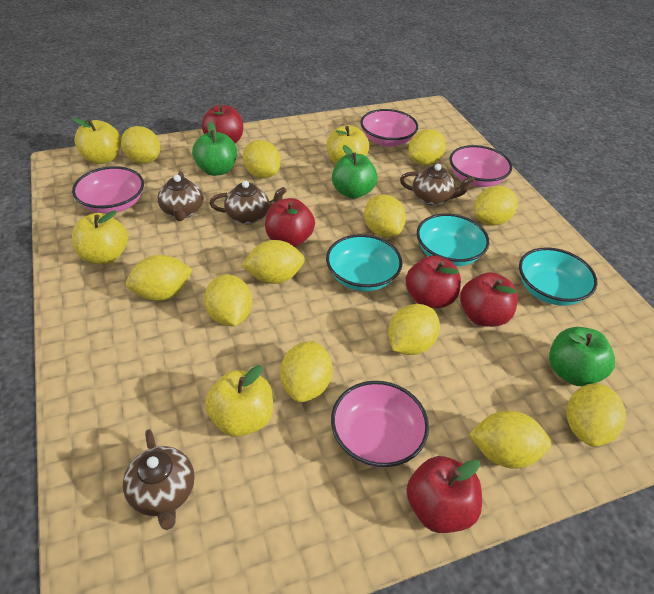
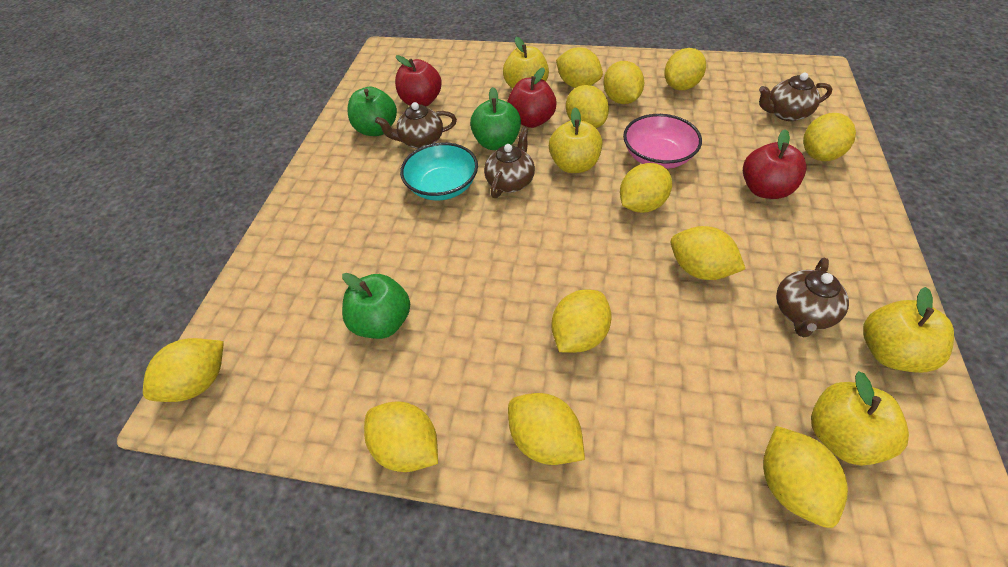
pink bowl: [72,166,144,214] [331,381,429,468] [361,109,418,147] [450,145,512,187] = 4 -> [623,114,702,169] = 1
red apple: [201,105,243,143] [265,198,315,247] [405,255,461,309] [406,456,482,533] [460,272,518,327] = 5 -> [395,55,442,107] [507,67,557,128] [743,129,806,199] = 3
turquoise bowl: [326,234,402,291] [417,214,489,266] [519,247,597,306] = 3 -> [400,142,478,201] = 1

